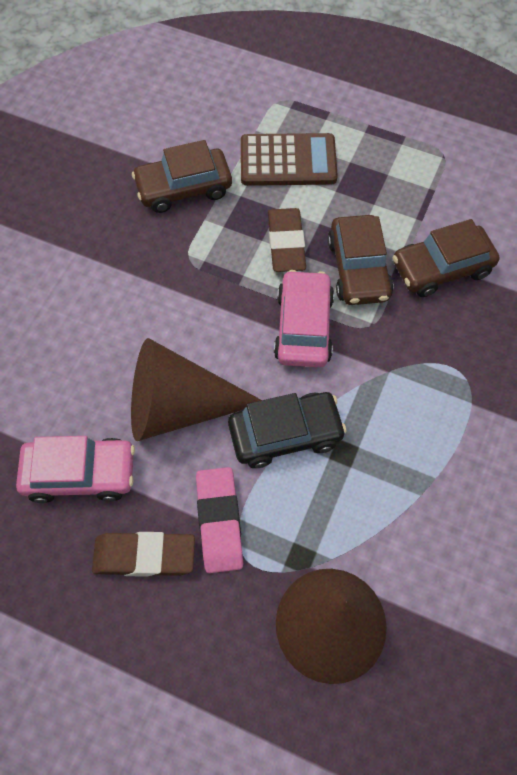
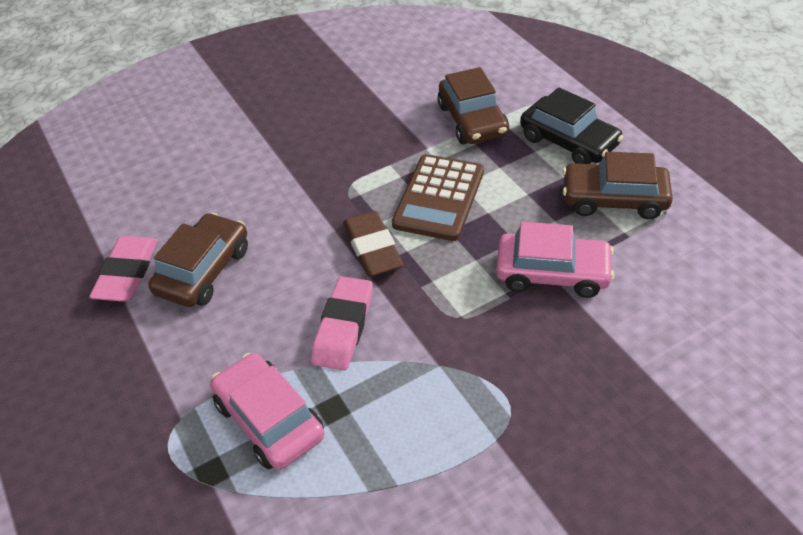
brown cone: [131,338,262,441] [276,569,387,684] = 2 -> none = 0
brown eraser: [92,532,195,577] [268,208,306,272] = 2 -> [343,211,404,277] = 1
pink eraser: [196,467,243,573] = 1 -> [89,236,158,302] [311,276,373,370] = 2

